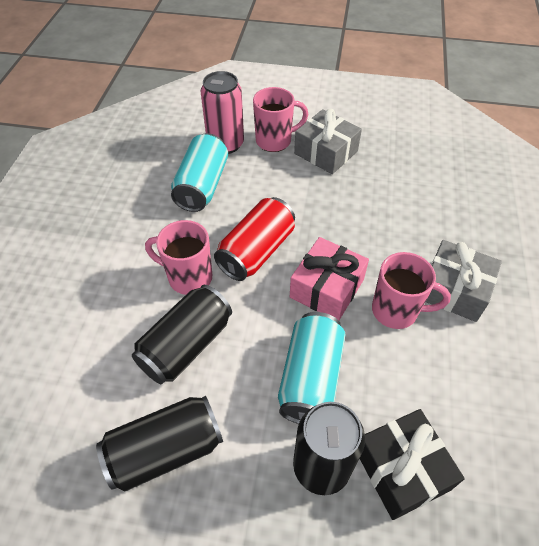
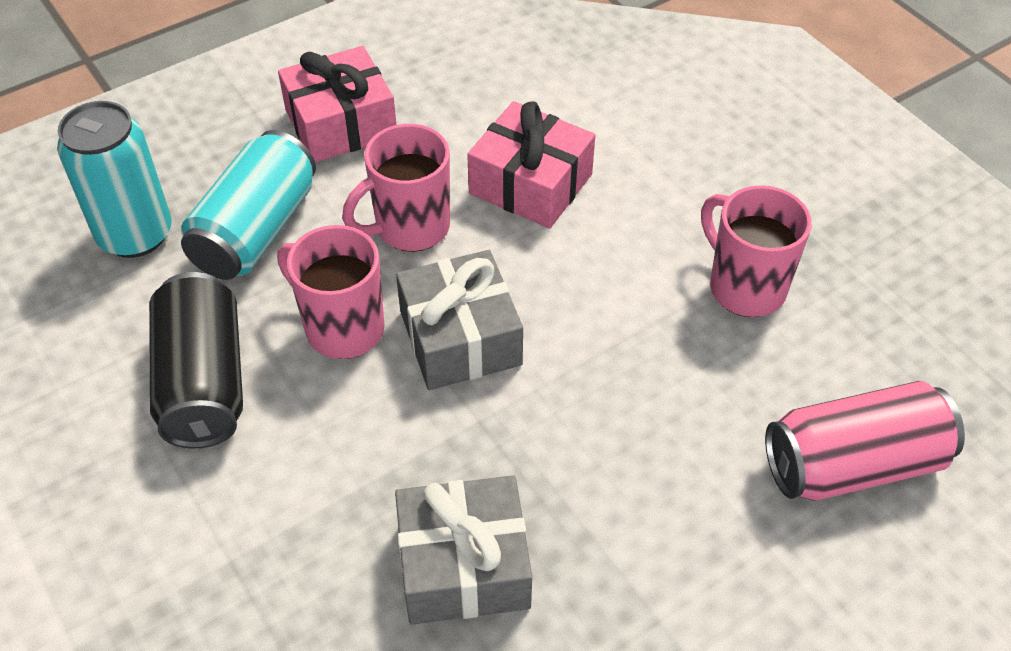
black can: [96,396,223,492] [132,285,232,385] [293,402,365,495] = 3 -> [149,272,243,449] = 1
black gift: [359,409,465,520] = 1 -> none = 0
pink gift: [290,237,369,320] = 1 -> [278,46,396,163] [467,101,595,229] = 2
red can: [214,197,295,281] = 1 -> none = 0

